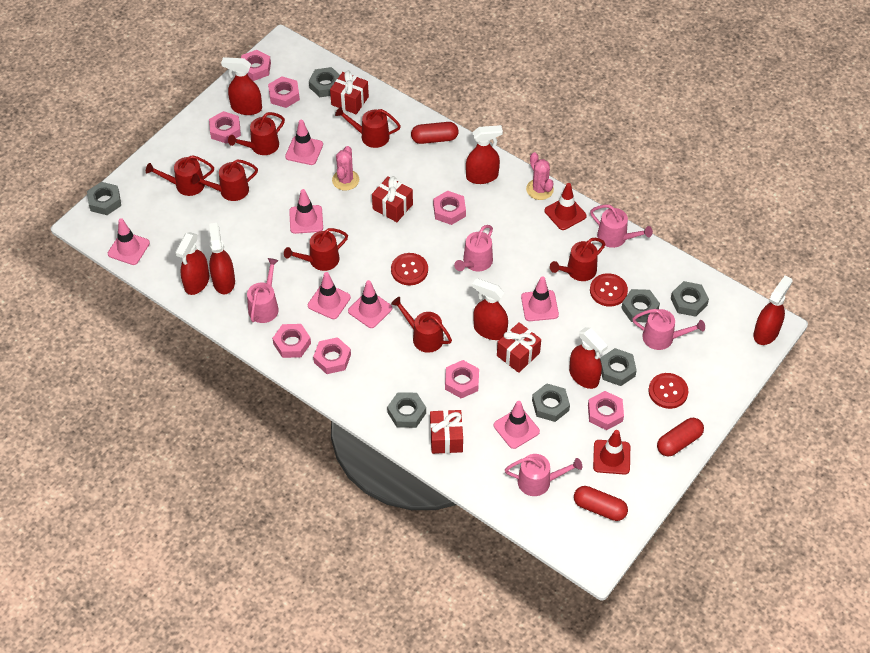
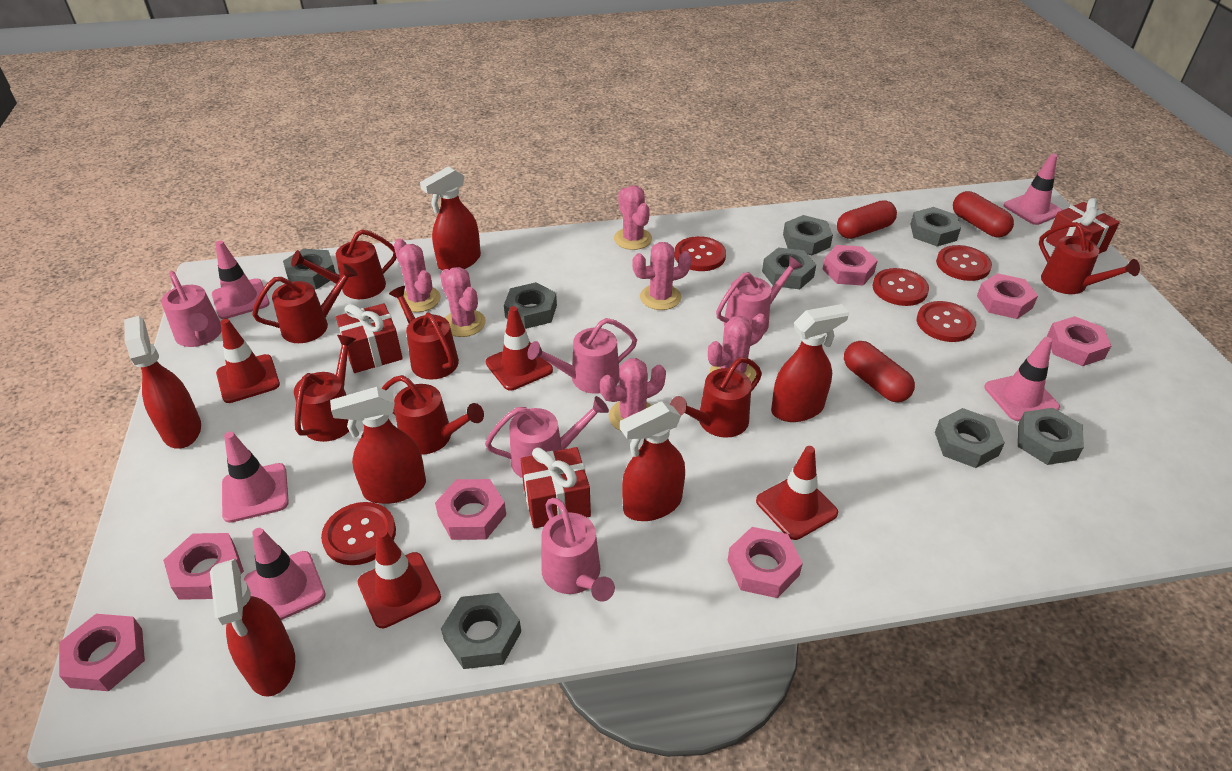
grey nut: [87,182,121,215] [309,67,340,97] [387,392,426,428] [532,383,570,422] [600,348,637,386] [621,289,660,322] [671,281,709,317] = 7 -> [283,249,336,290] [441,593,521,669] [504,282,557,329] [762,248,816,289] [783,215,833,255] [910,207,961,246] [935,408,1005,468] [1018,408,1084,465] = 8
pink cactus: [332,146,359,191] [526,152,554,200] = 2 -> [394,239,441,312] [440,267,486,337] [600,358,666,432] [614,185,652,250] [632,242,692,310] [708,313,767,383] = 6
pink nut: [209,111,241,144] [241,50,271,81] [268,76,300,108] [272,324,311,358] [313,337,351,374] [433,191,466,225] [445,360,479,398] [588,391,624,430] = 8 -> [59,614,145,691] [163,533,244,600] [435,479,506,540] [728,527,803,598] [822,245,878,286] [977,273,1038,319] [1047,316,1111,366] = 7
pink traffic cone: [108,218,150,265] [285,120,323,165] [289,189,323,234] [308,272,351,319] [348,280,392,328] [494,401,540,449] [521,276,559,321] = 7 -> [212,241,270,319] [222,431,289,523] [244,528,326,620] [984,337,1060,421] [1003,154,1062,225] = 5
red button: [391,253,428,285] [590,273,628,307] [648,373,688,409] = 3 -> [321,502,396,565] [674,236,726,271] [872,268,929,306] [917,301,976,342] [936,245,992,281] = 5
red gift: [330,71,369,114] [372,176,413,222] [430,410,463,454] [497,322,541,373] = 4 -> [336,303,403,373] [520,447,591,528] [1046,198,1120,254] = 3
red spray bottle: [175,232,209,295] [209,223,235,294] [221,57,262,115] [466,125,503,184] [472,278,508,340] [569,327,608,389] [753,275,793,345] = 7 -> [124,316,201,449] [210,559,296,697] [330,387,426,504] [420,166,481,271] [620,401,685,521] [771,304,849,422] = 6
red traffic cone: [544,183,587,230] [593,430,630,475] = 2 -> [216,319,280,403] [358,529,441,628] [486,306,553,391] [756,446,838,540] = 4

